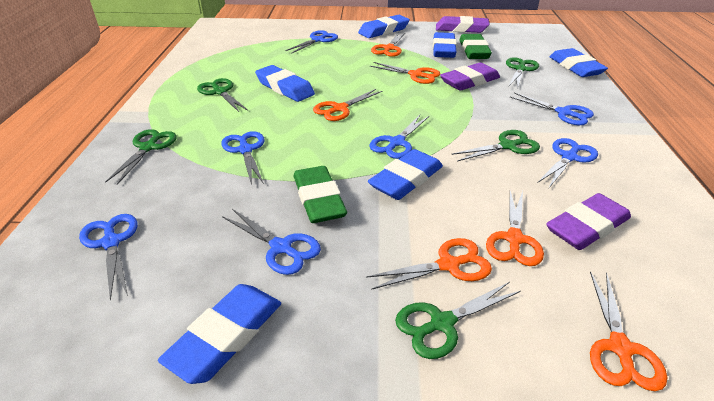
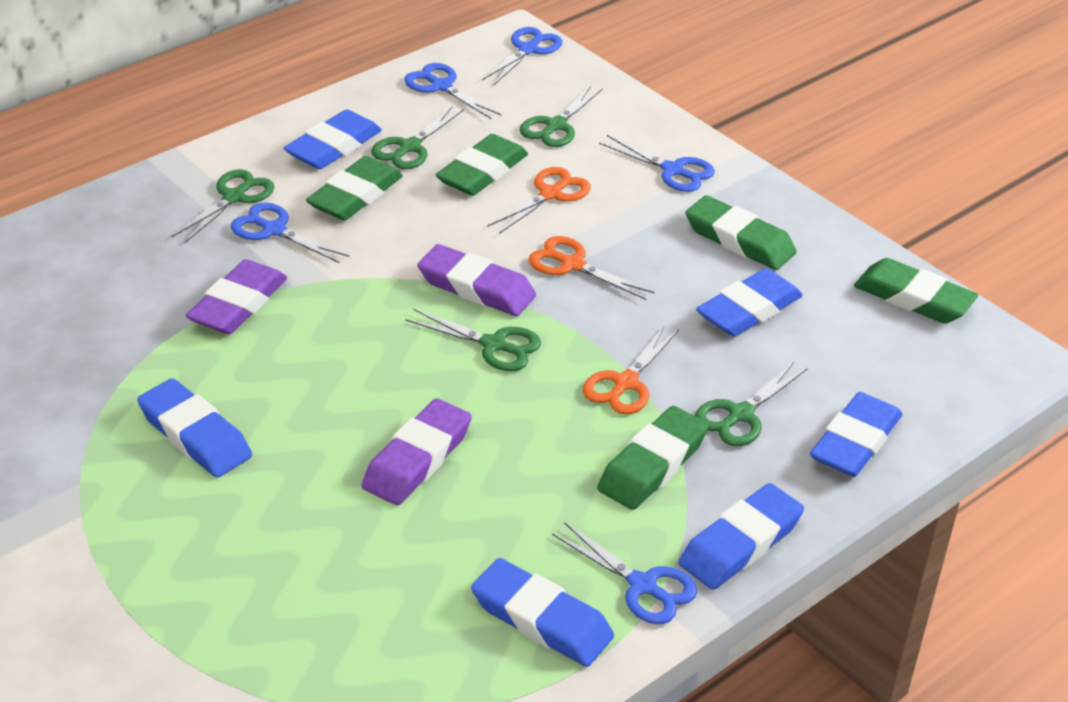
blue scissors: [79,214,138,301] [221,131,265,185] [222,209,321,275] [285,30,338,54] [369,115,429,159] [510,93,594,125] [537,138,598,188] = 7 -> [231,202,350,263] [404,63,502,119] [482,27,562,85] [552,522,697,624] [599,135,715,192] = 5
green eraser: [293,166,347,223] [459,34,492,59] = 2 -> [306,156,403,220] [436,134,528,196] [597,406,709,510] [685,195,797,270] [854,258,978,323] = 5
orange scissors: [313,89,382,121] [366,238,492,290] [370,62,440,84] [371,32,406,57] [486,191,544,266] [590,271,667,391] = 6 -> [487,167,591,234] [528,236,654,300] [583,325,679,414] = 3

